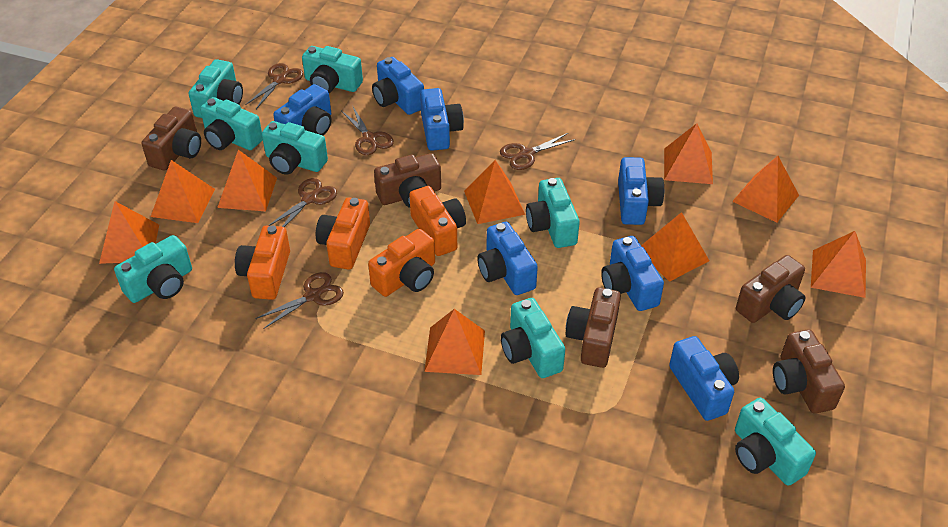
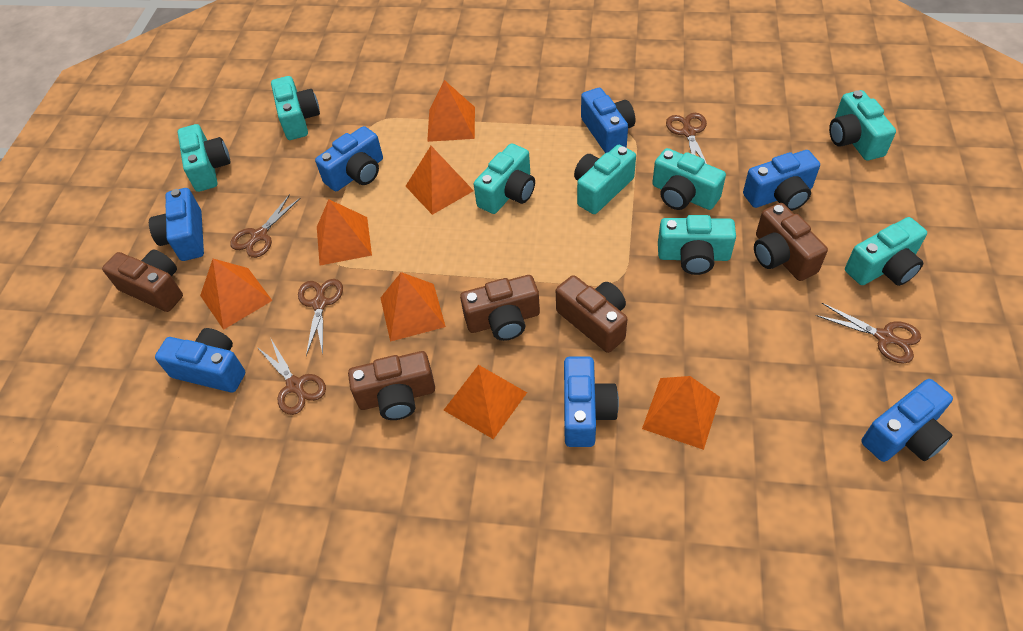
orange camera: [235,226,290,300] [316,197,370,270] [368,229,435,297] [409,186,466,256] = 4 -> none = 0
orange pyramid: [99,201,159,264] [151,160,215,223] [217,150,277,211] [424,309,485,375] [464,160,525,224] [641,212,709,282] [664,123,713,184] [732,156,799,223] [811,231,866,298] = 9 -> [200,259,273,330] [317,199,372,265] [381,272,446,342] [406,146,474,215] [427,80,475,142] [444,365,527,439] [642,376,720,450] = 7

